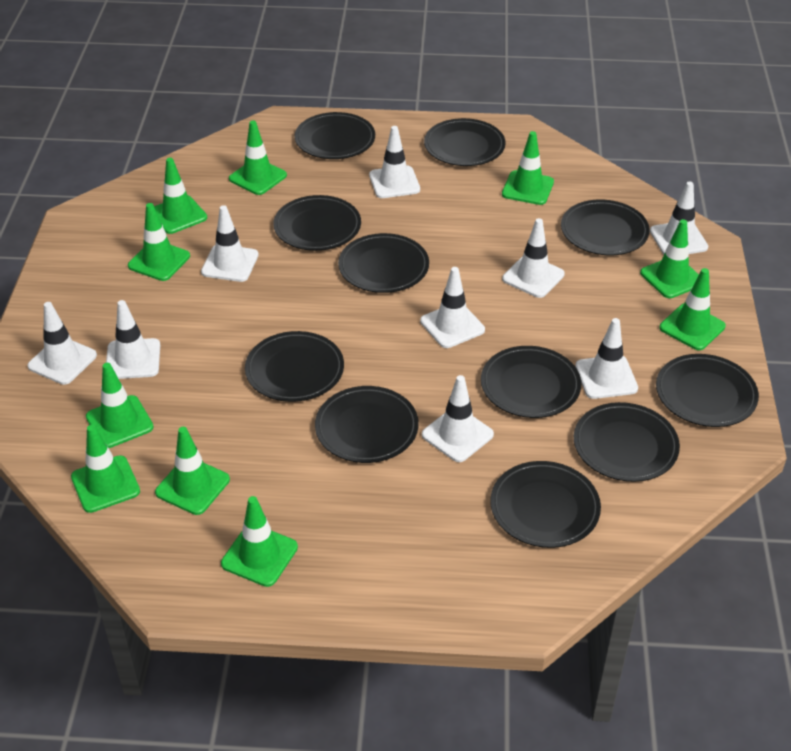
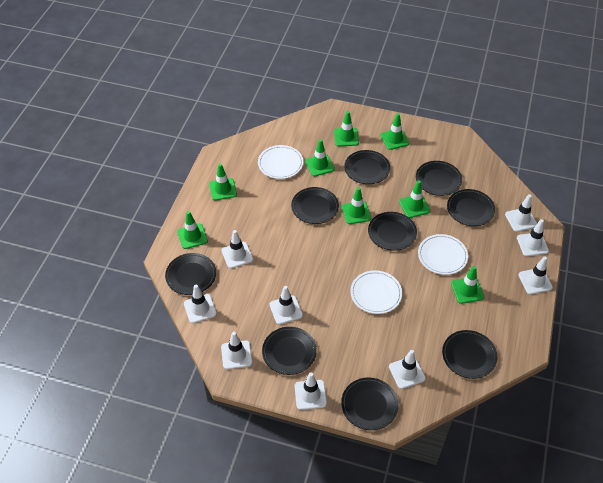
black plate: [245,331,344,402] [273,195,361,251] [295,112,375,159] [315,386,419,463] [338,233,429,293] [424,118,506,166] [481,346,581,418] [490,461,601,548] [561,200,650,255] [574,402,680,482] [656,354,759,427] = 11 -> [165,253,216,295] [262,327,317,375] [291,187,339,224] [341,377,398,430] [344,150,390,184] [368,212,417,251] [416,161,462,196] [442,330,498,379] [447,189,495,226] = 9
green traffic cone: [71,425,140,513] [86,363,154,448] [128,203,190,281] [154,158,207,234] [155,427,230,515] [221,496,298,587] [229,120,287,195] [502,131,554,205] [640,219,699,298] [659,268,726,350] = 10 -> [177,211,208,249] [209,164,237,201] [305,139,335,176] [334,111,359,146] [342,187,371,224] [380,113,409,150] [399,180,430,218] [451,266,484,304] = 8
white plate: none = 0 -> [258,145,303,179] [350,270,402,314] [418,234,468,275] = 3

